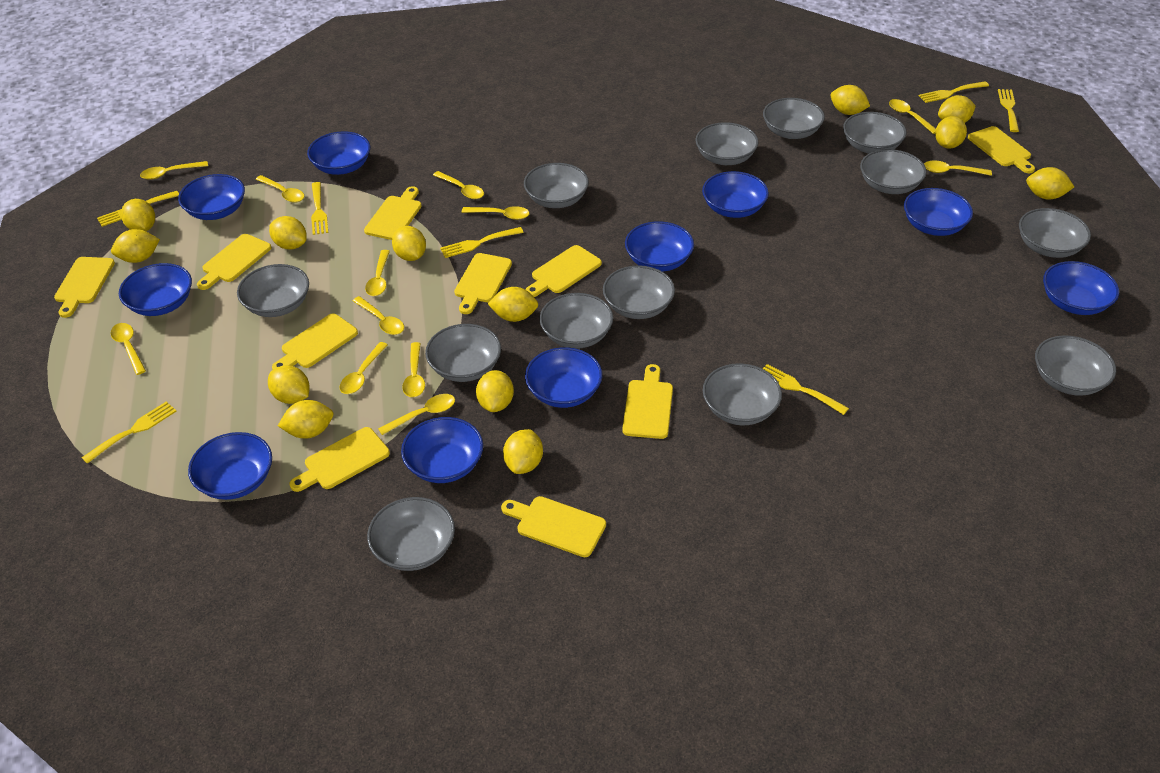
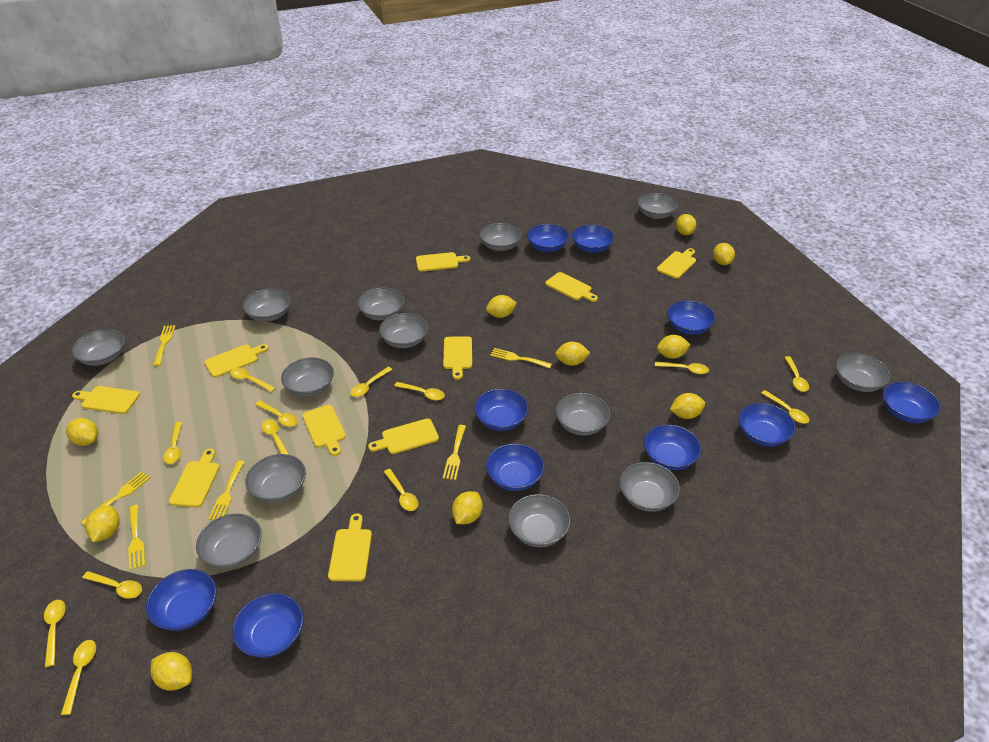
yellow fork: [81,401,177,464] [97,191,179,227] [311,182,328,235] [440,227,524,258] [763,364,849,415] [919,82,989,103] [998,89,1019,132] = 7 -> [81,471,151,525] [128,505,145,570] [153,325,175,366] [209,460,245,520] [443,425,466,480] [490,348,552,368] = 6
yellow lemon: [111,229,160,263] [121,199,155,231] [268,365,310,404] [269,216,307,250] [278,400,333,439] [392,226,426,261] [476,370,514,412] [488,287,538,322] [503,429,543,474] [831,85,870,115] [935,116,967,149] [938,95,976,123] [1026,167,1074,200] = 13 -> [66,418,98,446] [85,505,120,542] [150,652,192,691] [452,491,483,524] [486,295,517,318] [555,342,590,366] [657,335,690,359] [670,393,705,419] [676,214,696,235] [713,243,735,265] = 10
yellow spoon: [111,323,146,375] [140,161,208,179] [256,175,305,203] [340,342,388,394] [353,296,404,335] [365,250,390,296] [378,394,455,435] [402,342,425,397] [433,171,484,199] [462,206,529,220] [889,99,936,134] [924,161,992,176] = 12 -> [44,600,66,667] [61,640,96,715] [82,571,142,599] [163,422,182,464] [230,367,276,392] [255,401,298,427] [262,419,289,455] [350,367,392,397] [384,469,418,511] [394,382,445,400] [655,362,709,374] [761,390,810,423] [784,356,809,392] = 13

